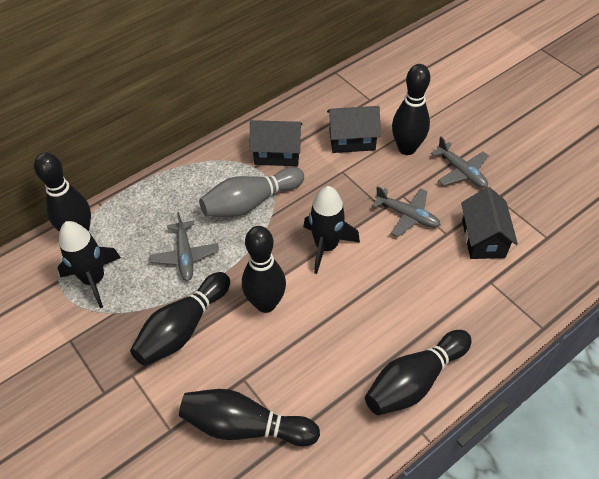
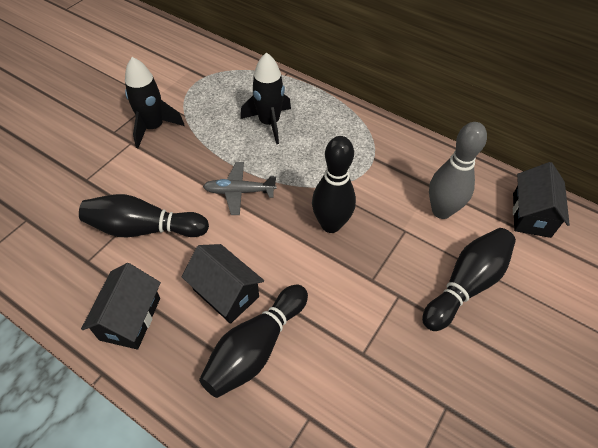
black bowling pin: [34,153,91,232] [130,272,230,366] [179,389,320,447] [242,226,286,313] [365,330,472,415] [392,64,430,155] = 6 -> [79,194,209,237] [199,284,308,398] [312,136,356,233] [422,228,516,331] = 4
grey plane: [150,212,219,281] [372,186,441,237] [431,137,489,188] = 3 -> [203,162,277,215] = 1

